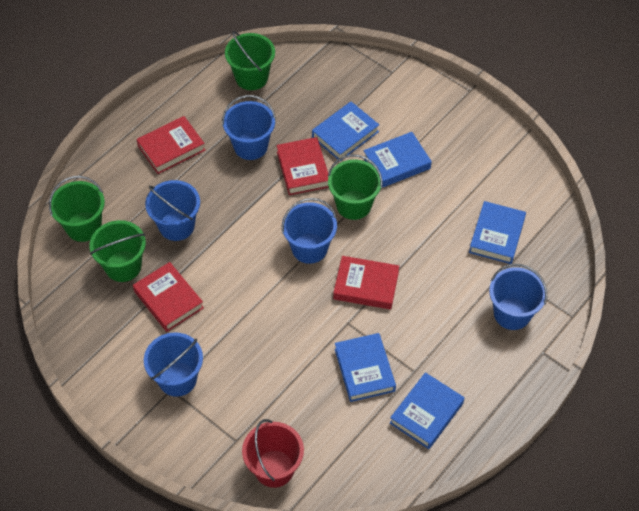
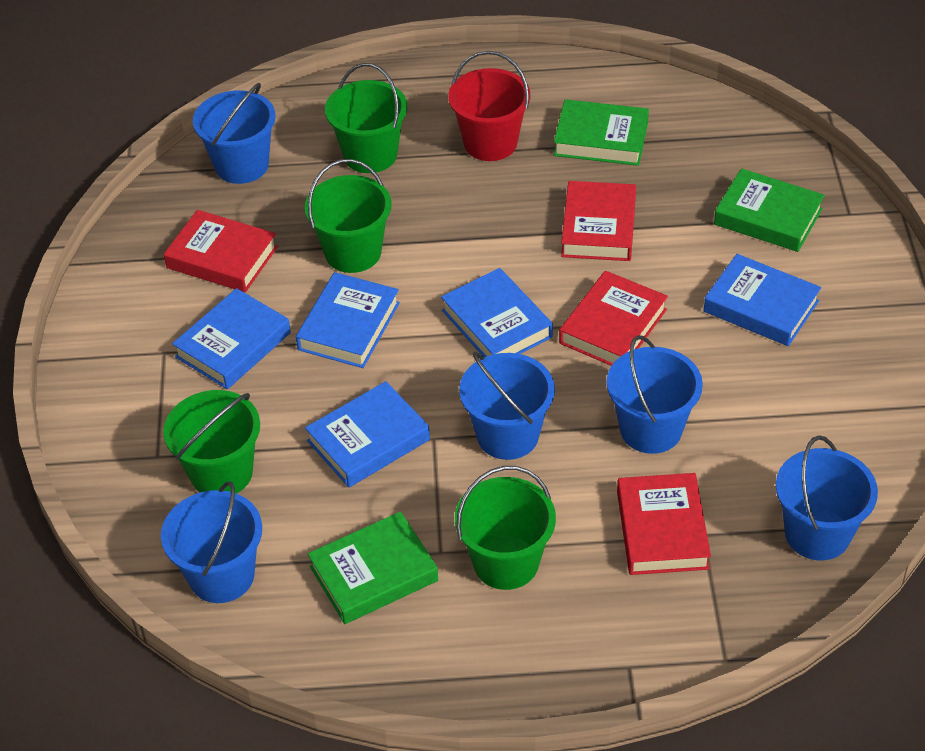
green book: none = 0 -> [308,511,438,624] [554,99,649,166] [714,168,825,252] = 3

